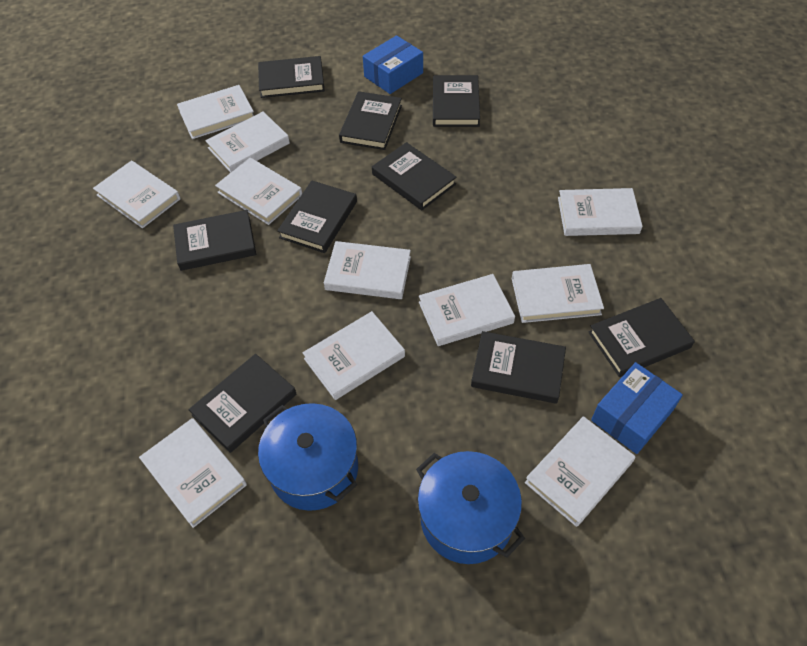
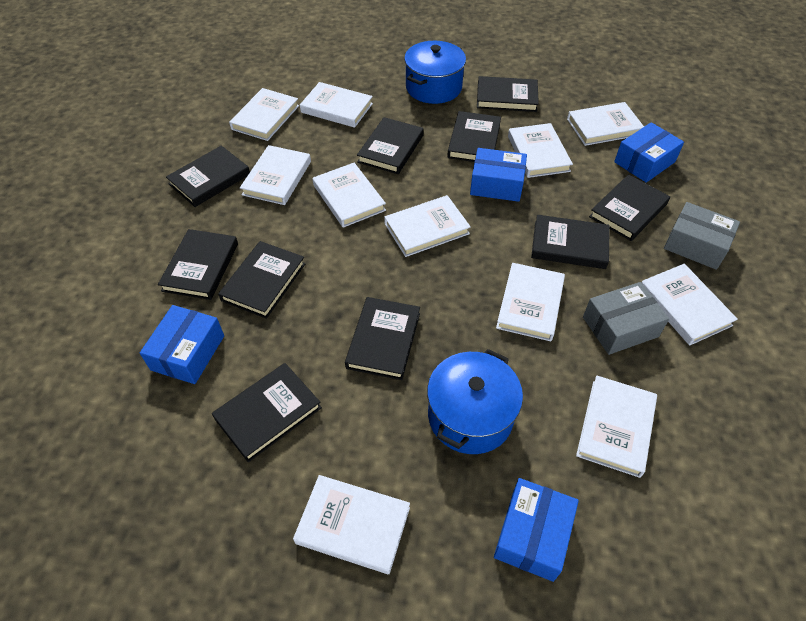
black book: [173,210,256,271] [189,354,296,453] [258,56,325,98] [277,180,357,253] [339,91,402,150] [372,142,457,210] [433,75,480,127] [471,331,566,404] [588,298,695,377] = 9 -> [158,229,238,300] [166,146,250,207] [212,363,322,462] [218,241,305,319] [345,297,420,380] [357,117,424,174] [447,111,501,162] [477,76,539,112] [531,215,610,269] [589,174,670,241] = 10
blue box: [363,35,423,94] [591,362,683,454] = 2 -> [140,305,224,384] [470,148,527,202] [494,478,579,582] [614,122,684,183] = 4
grey box: none = 0 -> [583,282,669,355] [664,202,740,270] = 2

